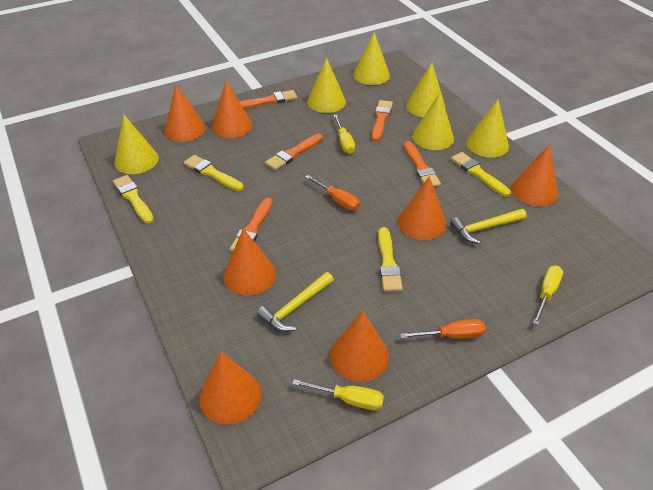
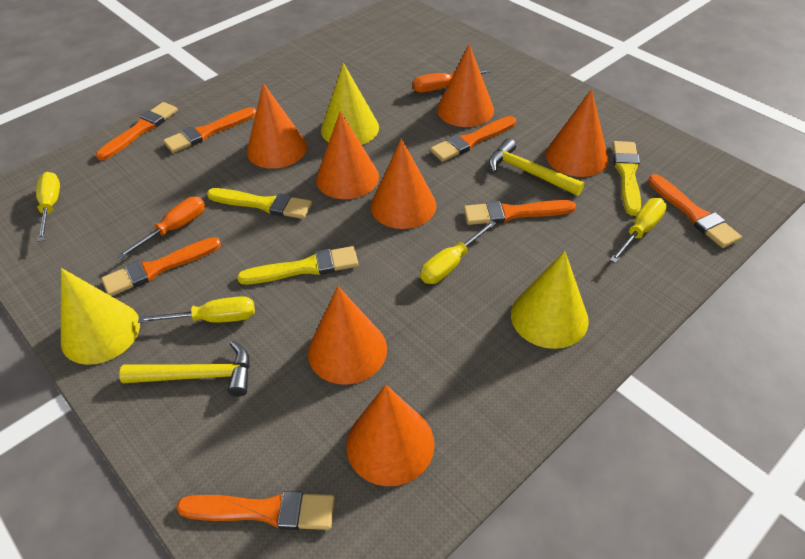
orange brush: [230,198,273,252] [240,90,297,109] [265,134,323,170] [371,100,393,142] [404,141,441,187] = 5 -> [96,102,178,160] [101,237,221,296] [163,107,256,153] [177,491,335,530] [430,116,516,162] [464,200,576,225] [648,174,742,248] = 7
yellow brush: [113,175,154,224] [184,155,244,191] [378,227,403,292] [451,152,511,197] = 4 -> [207,188,312,219] [237,246,358,284] [613,141,641,216] = 3
yellow cone: [114,115,159,174] [307,57,346,113] [353,32,390,85] [406,62,445,117] [412,93,454,150] [466,99,509,158] = 6 -> [61,268,140,365] [321,63,379,145] [511,251,589,349] = 3
yellow screwdriver: [292,379,384,410] [333,115,355,154] [533,265,563,325] = 3 -> [36,172,60,242] [138,296,255,323] [420,220,496,284] [610,198,667,263] = 4

